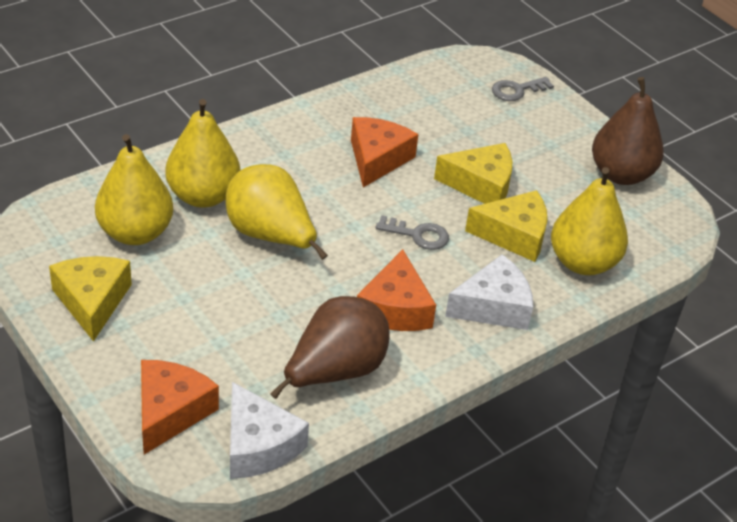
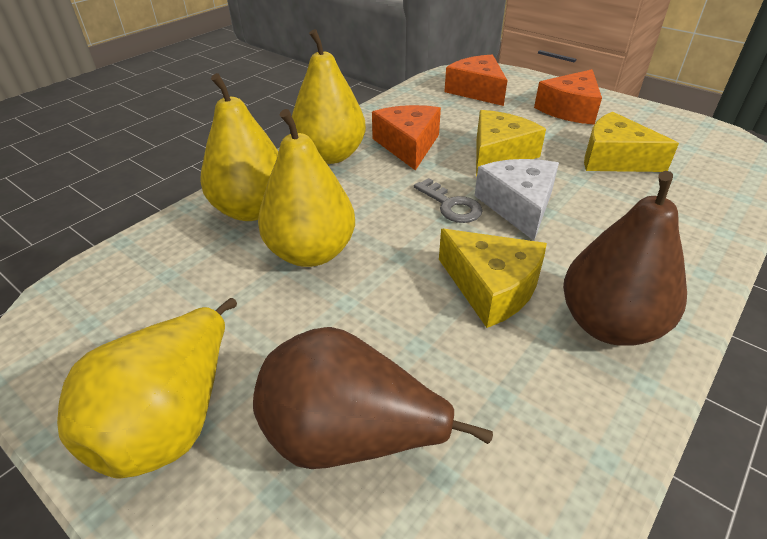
grey key: [376,215,449,250] [492,77,554,101] = 2 -> [414,178,483,223] = 1
white cheese: [230,382,309,479] [445,254,533,330] = 2 -> [475,159,559,241] = 1

